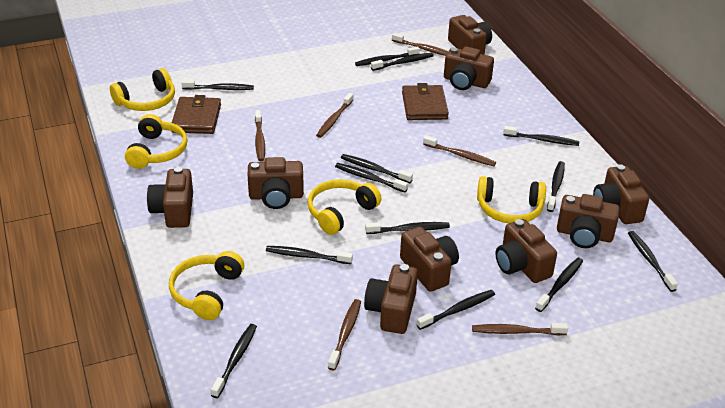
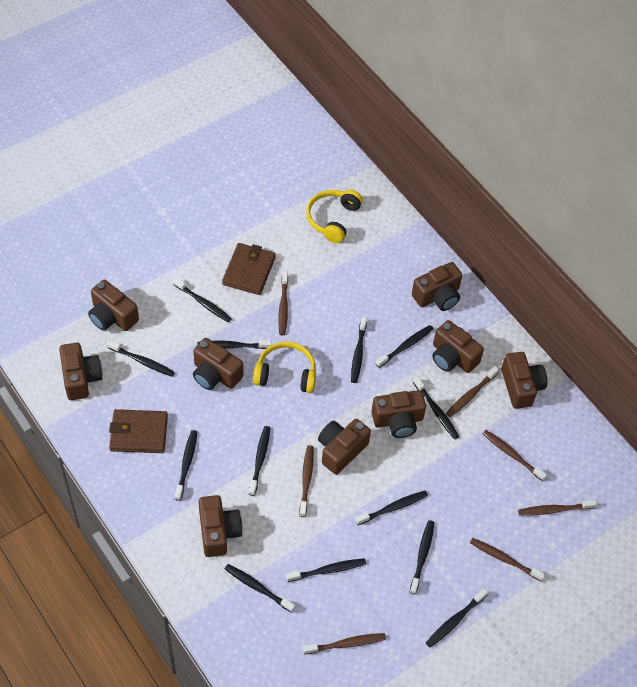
brown toothbrush: [255,110,265,161] [316,93,354,138] [328,299,361,370] [392,33,448,56] [423,135,496,166] [472,323,568,335] = 6 -> [278,271,288,335] [299,445,314,517] [303,633,386,655] [446,366,500,417] [470,538,546,582] [483,430,547,481] [518,500,597,516] = 7
yellow headphones: [110,68,175,111] [125,114,188,169] [169,251,244,320] [308,179,381,235] [477,176,546,223] = 5 -> [253,342,316,393] [306,189,363,243] = 2

